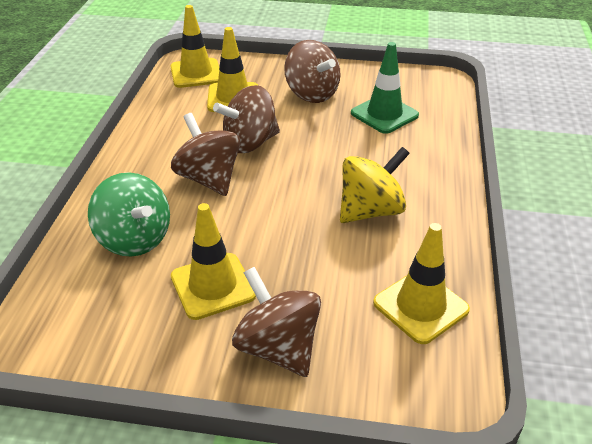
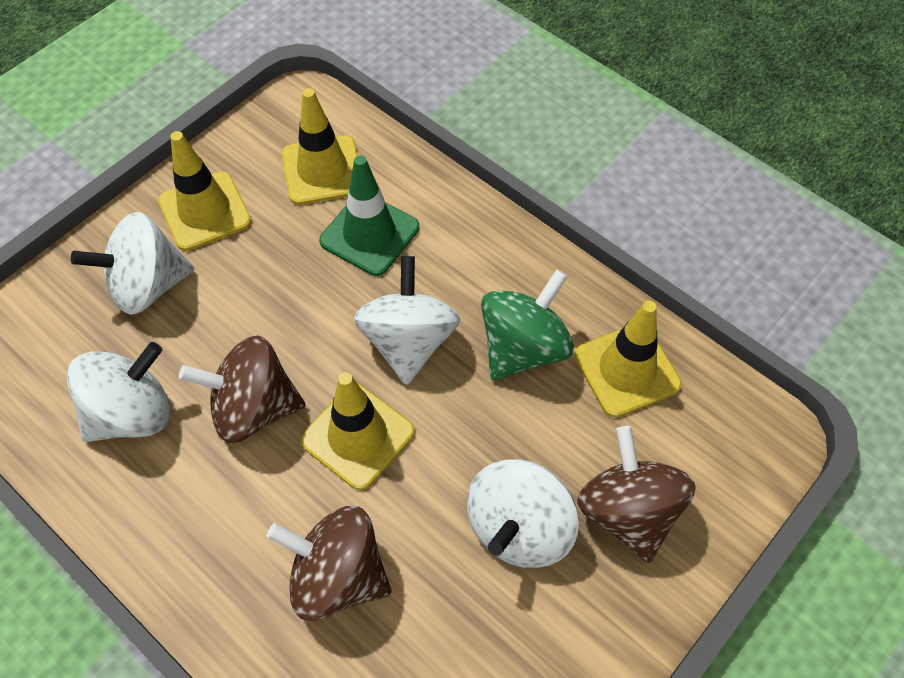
brown spinning top: [171,113,241,196] [213,85,280,153] [232,267,321,377] [284,40,341,103] = 4 -> [179,336,305,443] [267,506,392,621] [577,426,696,563] = 3
white spinning top: none = 0 -> [67,342,171,442] [71,212,195,315] [354,256,461,385] [467,459,579,568] = 4
yellow spinning top: [340,147,410,223] = 1 -> none = 0

